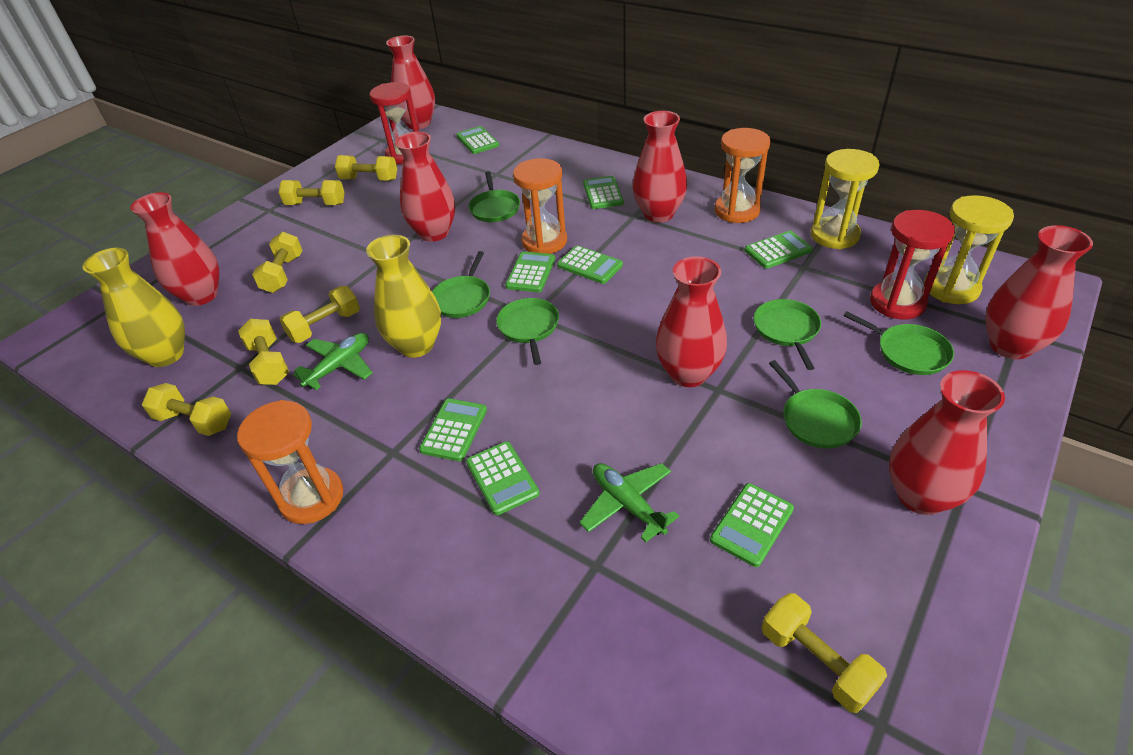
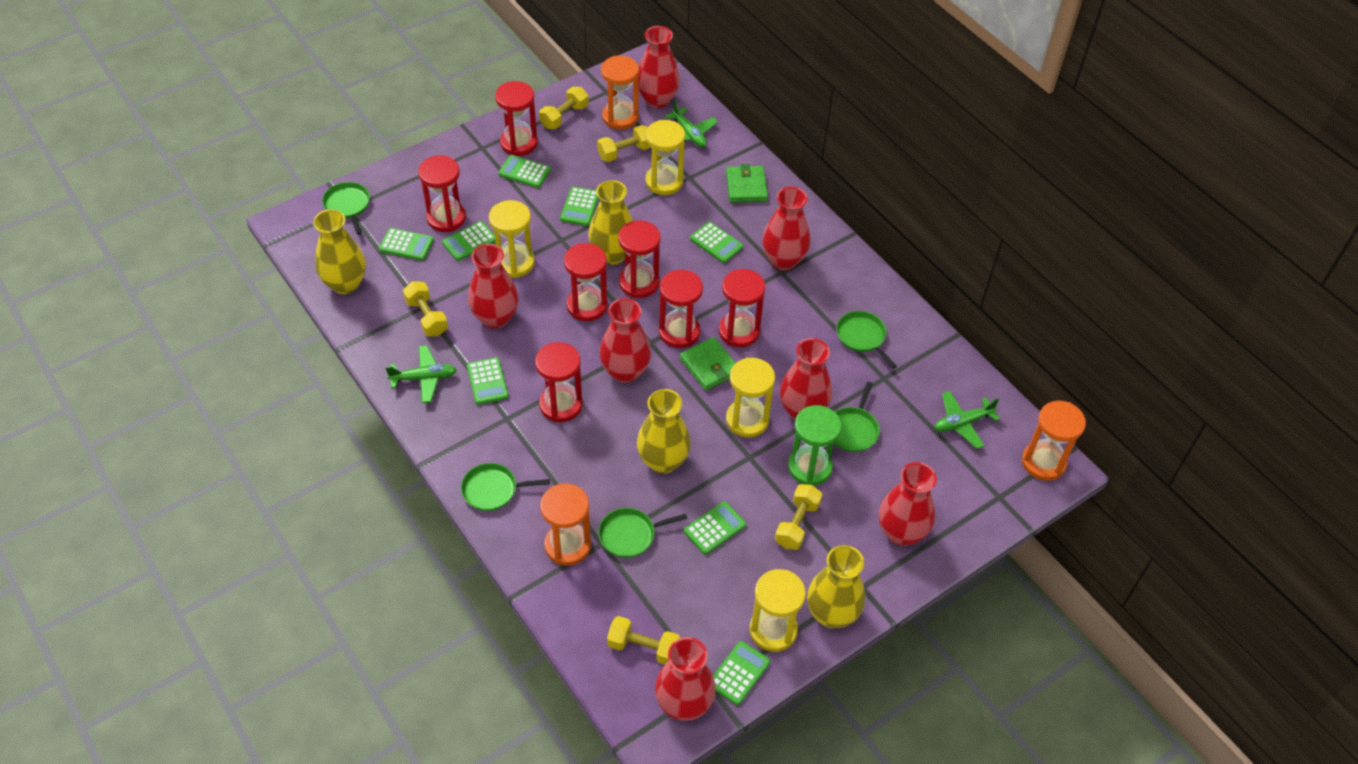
green hourglass: none = 0 -> [788,405,841,486] = 1
green pan: [432,251,490,318] [469,171,520,222] [496,298,559,365] [754,299,821,370] [769,360,862,449] [843,311,954,375] = 6 -> [322,182,370,235] [461,463,550,511] [598,508,687,558] [834,382,880,452] [836,311,897,369] = 5
green plane: [293,333,373,390] [579,463,679,542] = 2 -> [385,345,457,403] [665,100,718,148] [935,391,1000,449] = 3
green wallet: none = 0 -> [680,337,736,391] [726,164,768,203] = 2
red hourglass: [369,82,419,164] [870,210,955,319] = 2 -> [418,155,466,232] [495,81,538,156] [535,342,583,422] [564,243,608,321] [618,221,660,298] [659,270,703,348] [719,269,765,347] = 7
yellow dumbbell: [142,383,231,436] [238,319,289,385] [252,232,302,293] [279,180,345,205] [279,286,360,343] [335,155,397,181] [762,593,887,713] = 7 -> [403,282,448,336] [539,87,589,129] [597,125,651,162] [607,616,681,665] [775,484,822,550] = 5
yellow hourglass: [811,149,879,249] [924,195,1014,304] = 2 -> [489,200,535,278] [645,120,685,195] [726,358,775,438] [749,569,806,652] = 4
yellow vase: [82,248,185,367] [366,235,441,358] = 2 -> [313,209,366,294] [588,180,633,265] [637,389,691,474] [807,545,865,629] = 4

